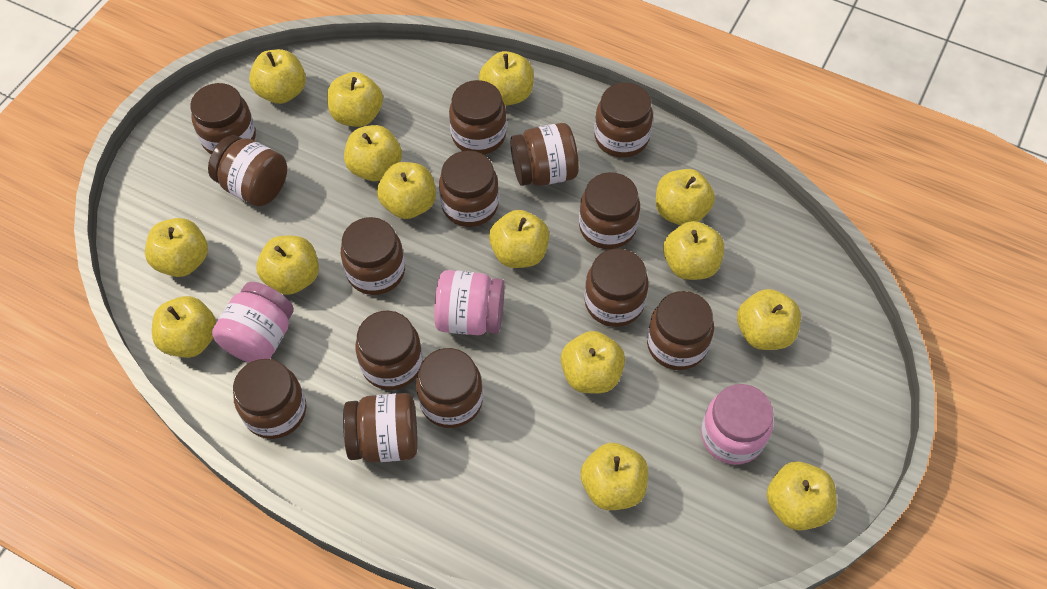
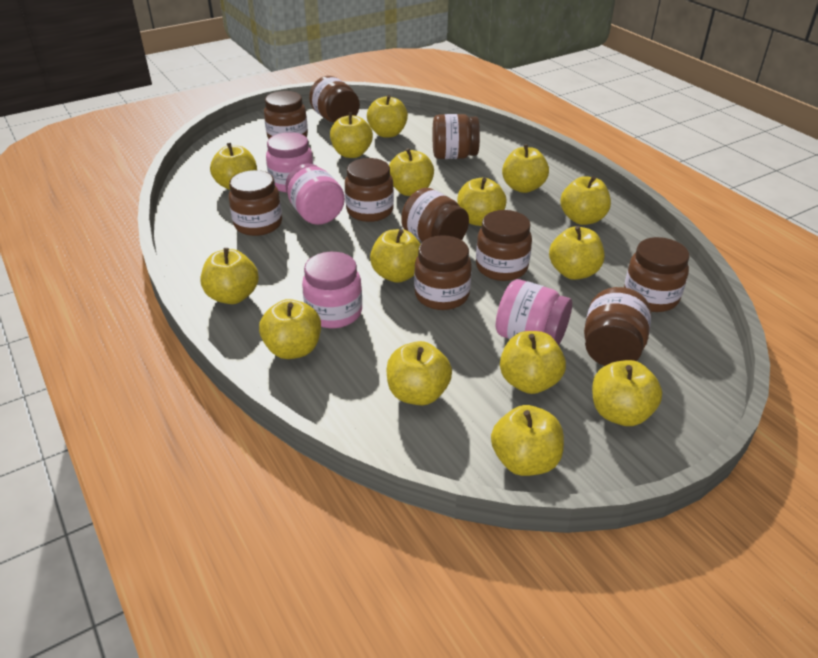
brown jar: [190,83,256,154] [208,135,287,206] [233,359,307,439] [341,217,405,295] [343,393,418,463] [355,311,423,390] [416,348,483,428] [439,151,499,227] [449,80,507,155] [510,123,579,186] [579,172,640,249] [584,249,649,327] [594,83,653,158] [647,291,714,370] = 14 -> [229,170,282,236] [264,91,308,139] [309,76,360,123] [345,158,394,222] [401,188,469,242] [414,235,472,310] [433,114,480,159] [476,210,532,281] [584,287,651,366] [624,237,690,312] = 10
pink jar: [212,282,294,363] [434,270,505,335] [701,384,774,465] = 3 -> [266,132,313,193] [285,164,345,225] [302,252,362,328] [496,279,572,346] = 4

